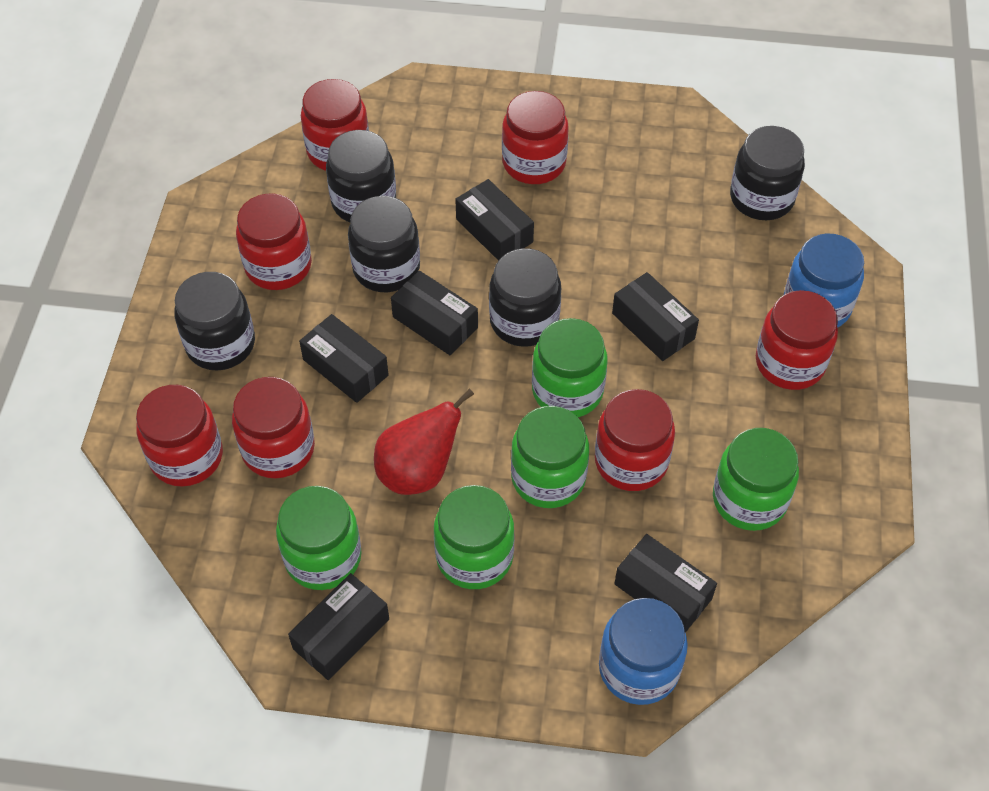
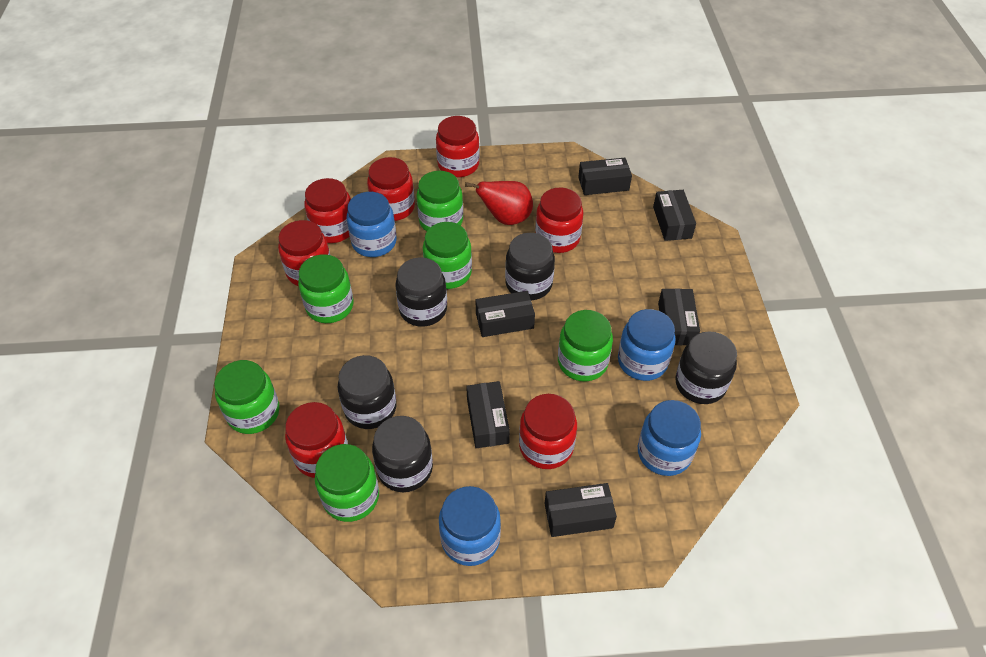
blue jar: [599,598,688,705] [784,234,864,328] = 2 -> [346,192,397,257] [439,486,501,566] [618,309,675,381] [638,400,701,476] = 4
green jar: [276,486,361,590] [434,485,514,589] [511,406,589,508] [532,318,608,417] [713,428,799,531] = 5 -> [214,360,280,434] [298,254,353,323] [315,444,379,522] [416,171,463,231] [423,222,472,289] [558,310,613,381] = 6

